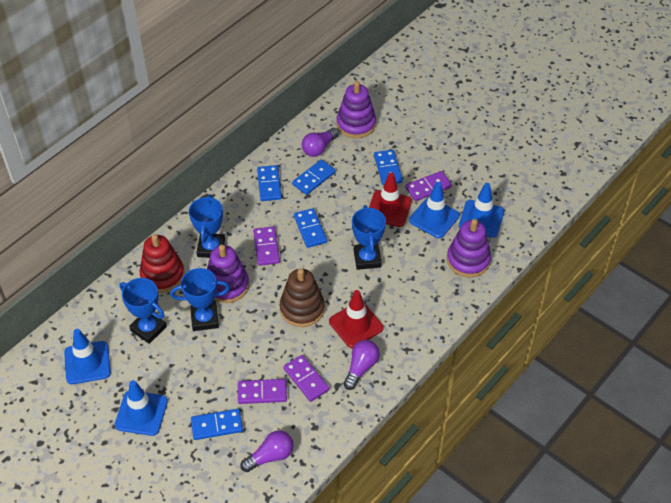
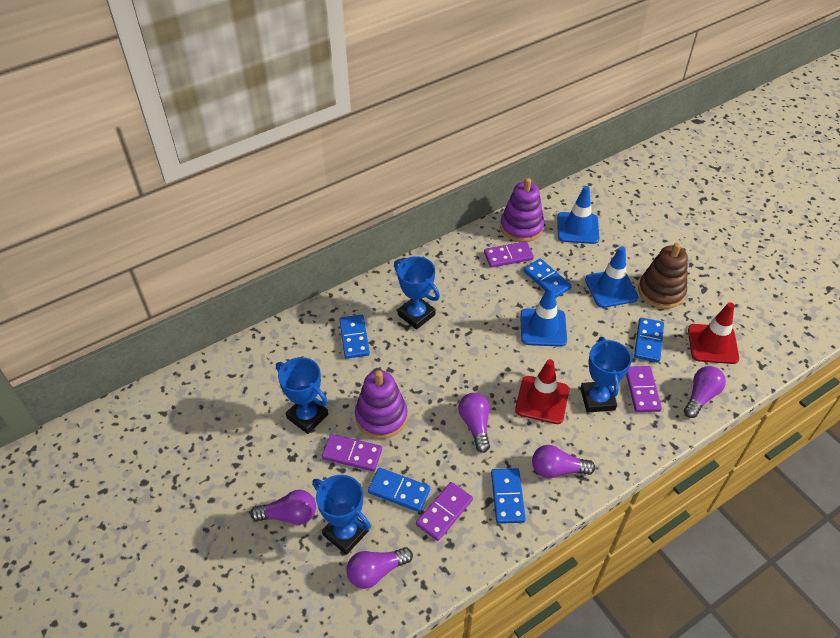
blue traffic cone: [64,329,111,384] [115,380,168,436] [409,182,460,238] [459,183,504,238] = 4 -> [520,286,567,347] [557,186,599,244] [585,246,638,308] = 3
purple light bulb: [240,431,293,472] [302,128,339,157] [343,340,380,390] = 3 -> [250,490,316,525] [347,547,413,589] [458,393,490,453] [532,445,595,478] [684,366,726,418] = 5
purple stacking toy: [207,245,249,303] [337,81,376,138] [447,219,491,277] = 3 -> [355,370,408,439] [500,178,544,242] = 2
red stacking toy: [140,234,185,293] = 1 -> none = 0

